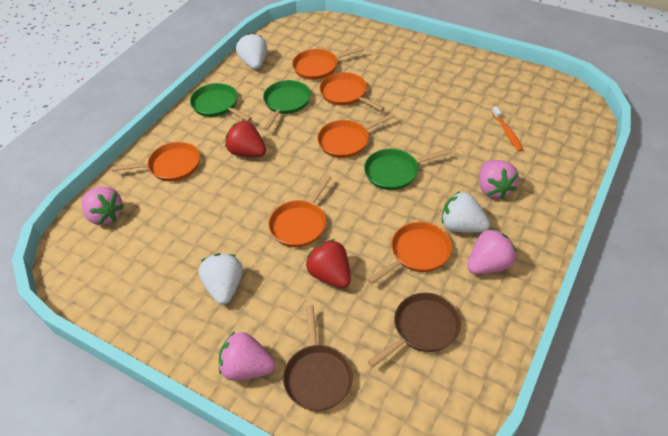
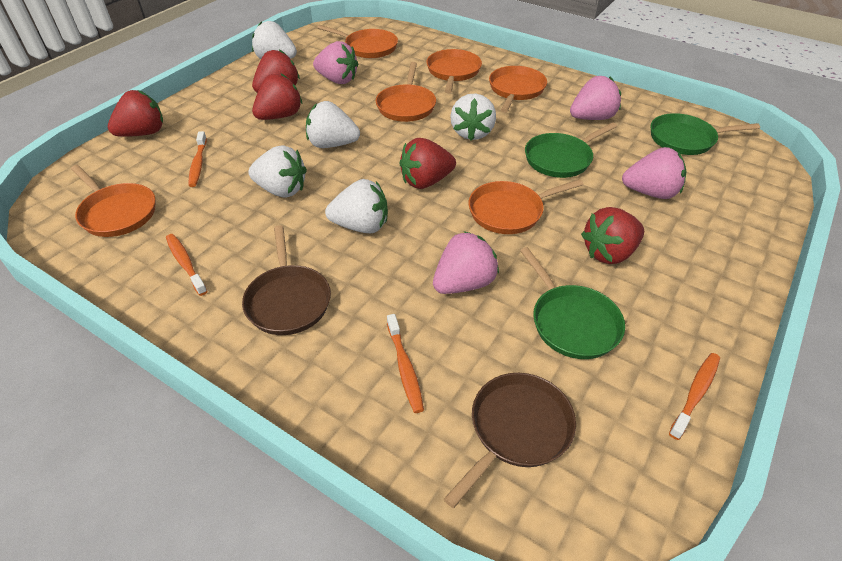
orange toothbrush: [492,106,523,151] = 1 -> [166,234,208,296] [189,131,207,187] [387,314,424,413] [669,353,720,440] = 4
red strawberry: [225,120,266,157] [306,239,351,288] = 2 -> [108,90,163,137] [252,49,300,93] [252,73,302,120] [400,138,456,189] [581,207,644,264] = 5
white strawberry: [199,253,243,305] [236,33,267,69] [442,191,490,233] = 3 -> [248,145,307,197] [252,21,297,59] [306,101,360,148] [325,179,388,233] [450,93,496,141] = 5

